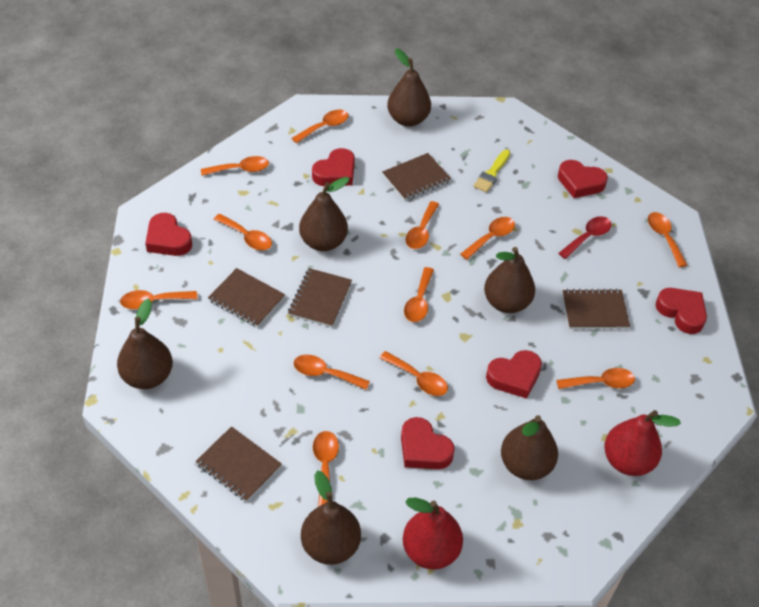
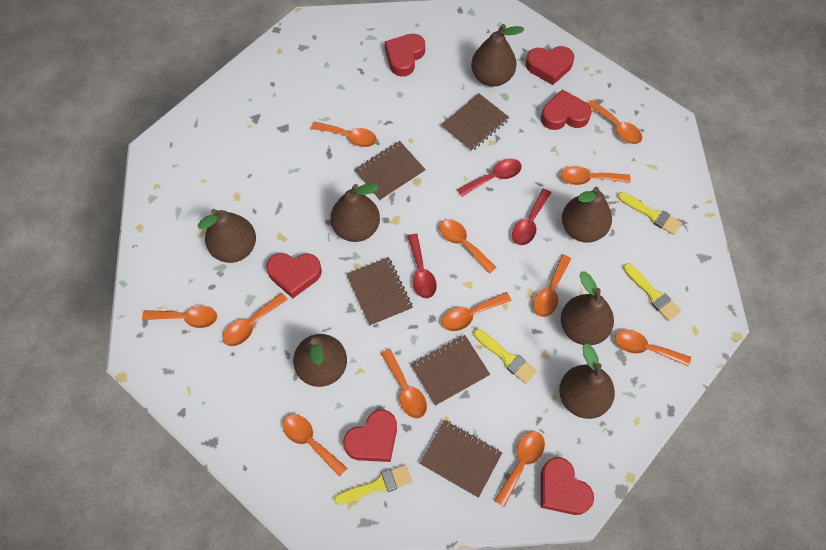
brown pear: [117,299,173,389] [299,177,350,251] [301,470,361,565] [387,48,431,127] [484,247,535,313] [501,415,558,480] = 6 -> [198,209,256,263] [293,334,347,387] [330,183,380,242] [471,24,525,87] [559,344,615,419] [561,271,614,345] [562,187,612,242] = 7
red pear: [403,498,463,569] [604,410,681,476] = 2 -> none = 0
red spoon: [558,216,611,259] = 1 -> [408,234,437,298] [457,158,522,197] [512,189,551,245] = 3
yellow brush: [474,150,510,193] = 1 -> [334,464,412,505] [474,329,537,384] [617,192,682,235] [623,263,681,321] = 4

